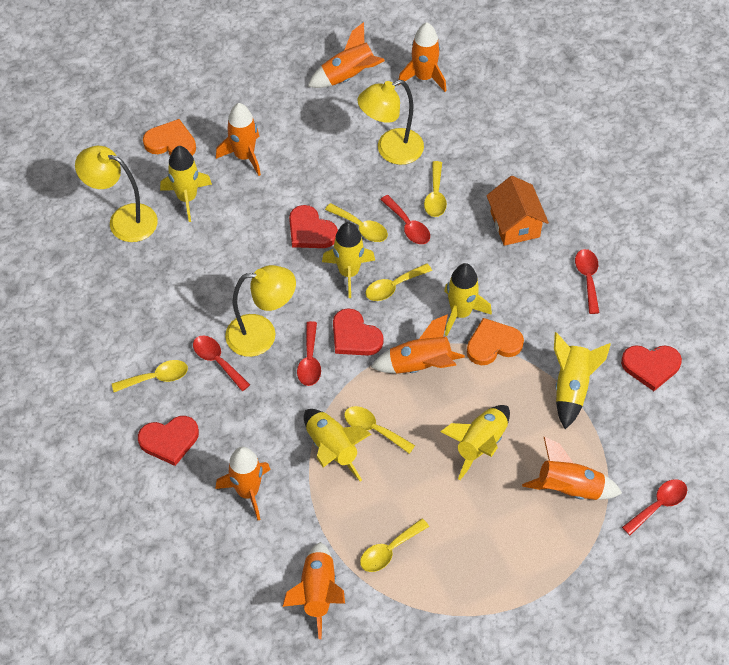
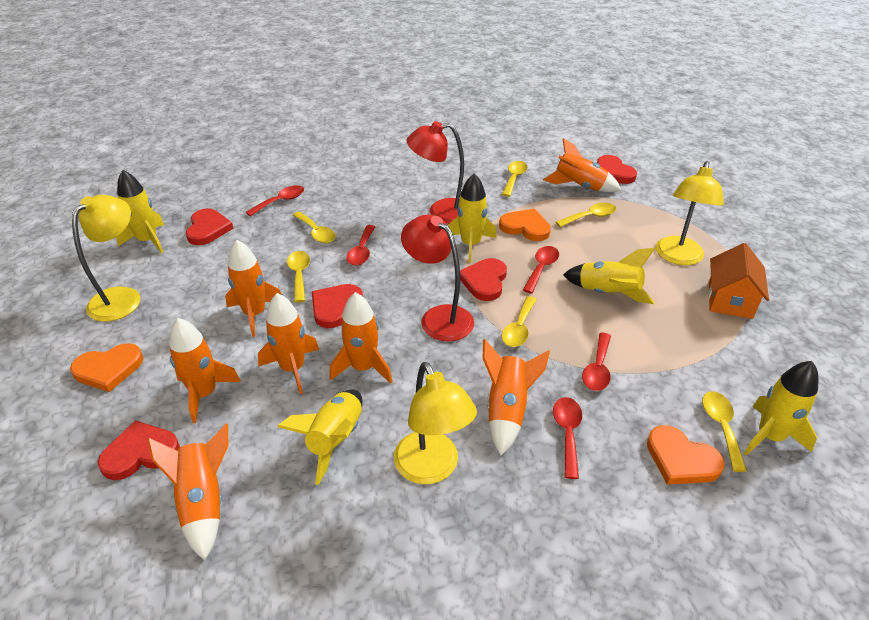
orange heart: [143,119,196,156] [467,318,524,365] = 2 -> [70,343,143,392] [499,209,551,241] [647,425,725,485] = 3
red heart: [138,416,199,466] [289,205,338,248] [333,308,383,356] [621,345,682,391] = 4 -> [98,420,180,480] [186,208,234,245] [312,284,363,328] [460,258,507,301] [597,155,637,184] = 5
red lamp: none = 0 -> [401,215,474,342] [406,121,464,224] = 2
yellow rocket: [160,146,212,222] [304,409,371,482] [322,222,375,298] [440,405,510,480] [444,263,492,336] [554,332,611,429] = 6 -> [116,170,164,254] [277,389,362,485] [448,174,496,263] [563,248,655,304] [744,361,818,456] = 5

